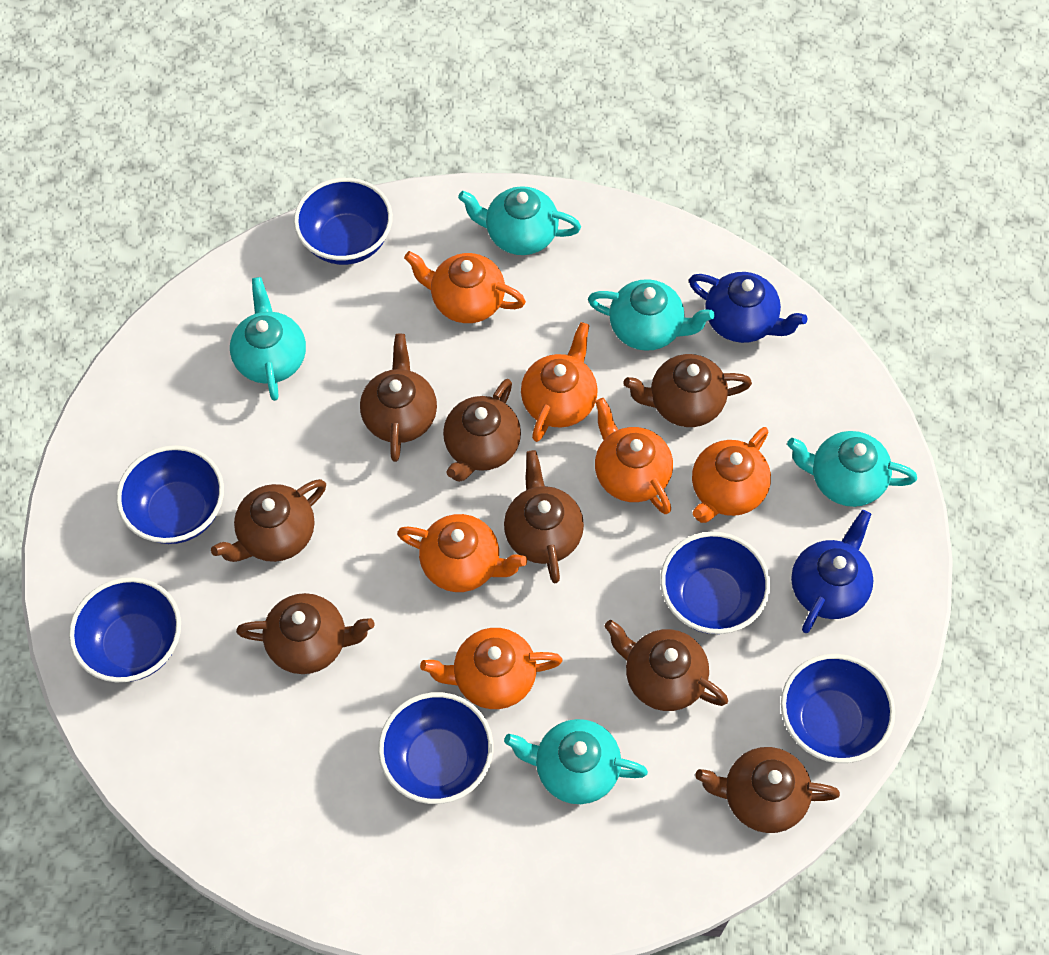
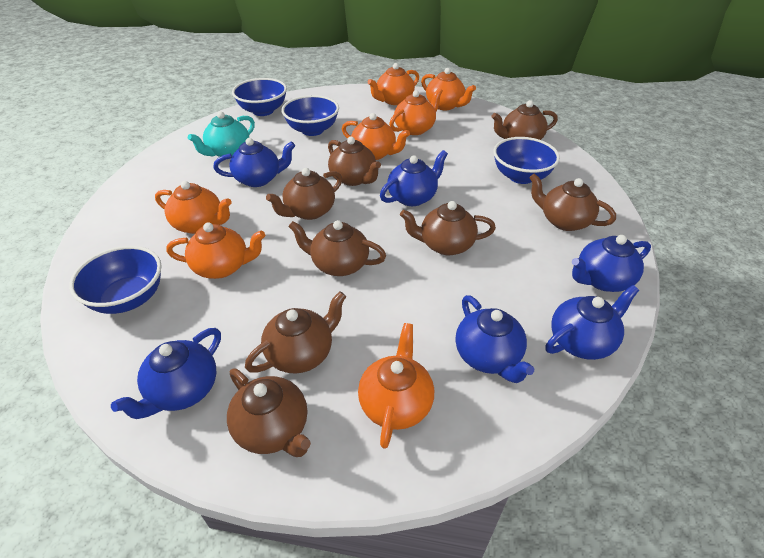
blue bowl: [69,577,181,682] [116,445,224,544] [294,178,393,265] [378,692,493,804] [660,532,770,634] [781,654,895,763] = 6 -> [69,246,162,314] [232,78,287,116] [282,95,339,136] [493,137,560,184] = 4
blue teapot: [689,272,808,343] [791,510,873,633] = 2 -> [111,328,221,419] [213,138,295,187] [380,150,448,206] [456,295,534,383] [545,285,639,360] [572,235,651,292] = 6
orange teapot: [397,514,527,592] [404,251,526,323] [420,628,563,709] [521,322,598,442] [595,398,673,514] [692,427,771,523] = 6 -> [155,181,232,234] [166,222,265,279] [342,113,410,160] [358,323,434,449] [368,63,419,105] [389,88,443,135] [421,68,476,110] = 7
turquoise teapot: [230,277,306,401] [458,186,581,255] [504,719,648,804] [588,279,715,351] [787,431,917,507] = 5 -> [188,111,255,157] = 1

